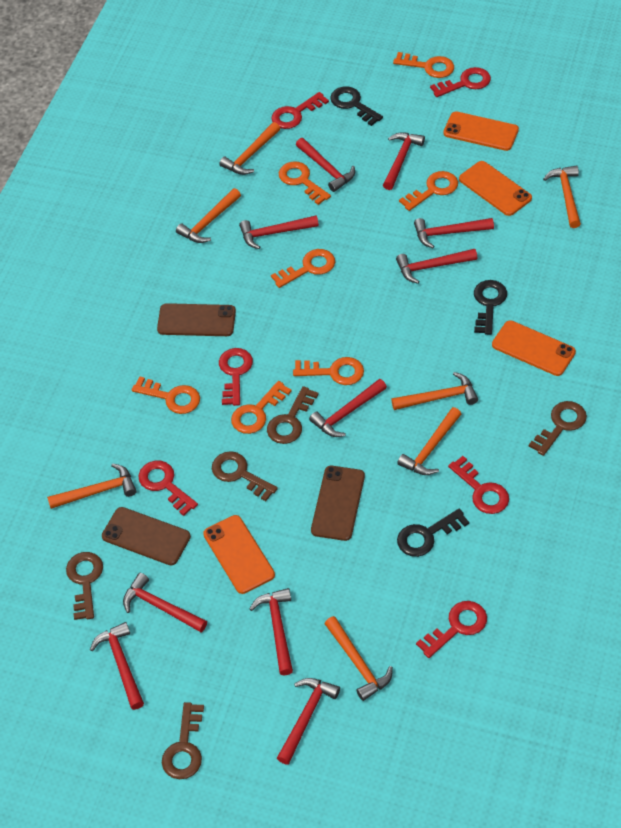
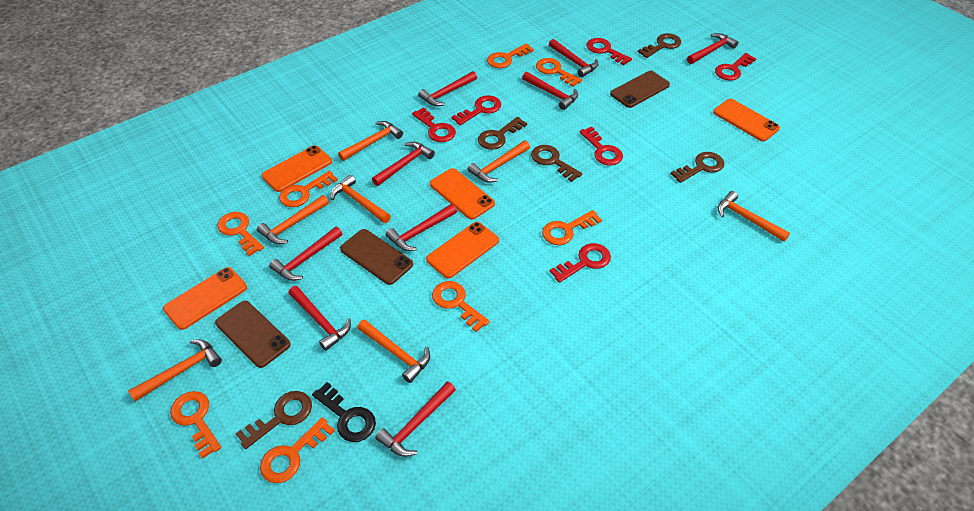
black key: [330,86,383,126] [397,509,469,557] [474,280,507,335] = 3 -> [312,382,376,442] = 1
orange key: [132,376,200,414] [231,381,292,434] [271,249,335,288] [279,162,331,205] [293,357,364,385] [393,52,454,78] [399,171,458,211] = 7 -> [170,391,221,459] [217,212,264,256] [260,417,335,483] [279,171,338,207] [432,281,490,332] [487,43,534,68] [536,58,582,87] [542,210,602,245] = 8
orange phone: [203,515,275,594] [443,111,519,151] [459,161,532,216] [492,320,576,376] = 4 -> [163,267,247,330] [262,145,332,192] [426,222,499,279] [430,168,495,220] [713,99,780,141] = 5
red hammer: [90,622,144,710] [123,573,207,632] [239,215,319,249] [250,588,293,676] [277,678,340,765] [296,138,355,192] [309,379,387,437] [383,132,425,190] [396,249,477,284] [414,218,494,248] = 10 -> [269,227,342,281] [288,286,351,351] [372,142,435,186] [375,381,456,457] [386,204,457,251] [418,71,477,106] [522,72,578,110] [549,39,598,77] [687,33,738,64] = 9

